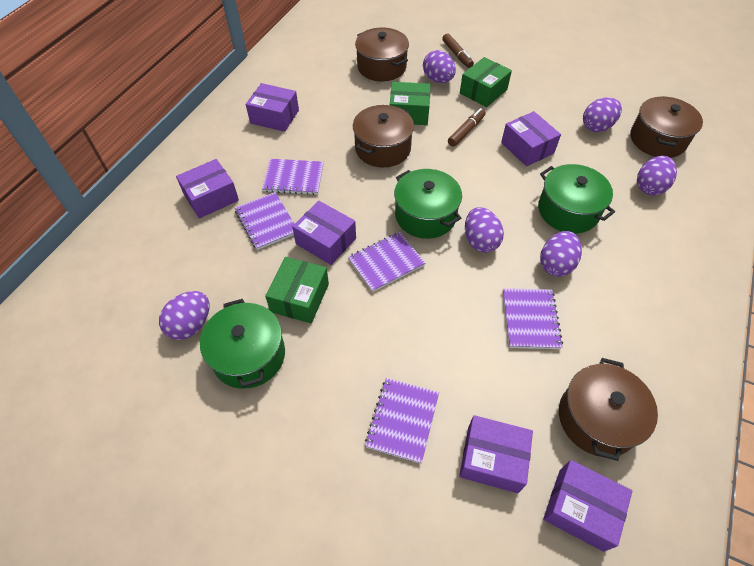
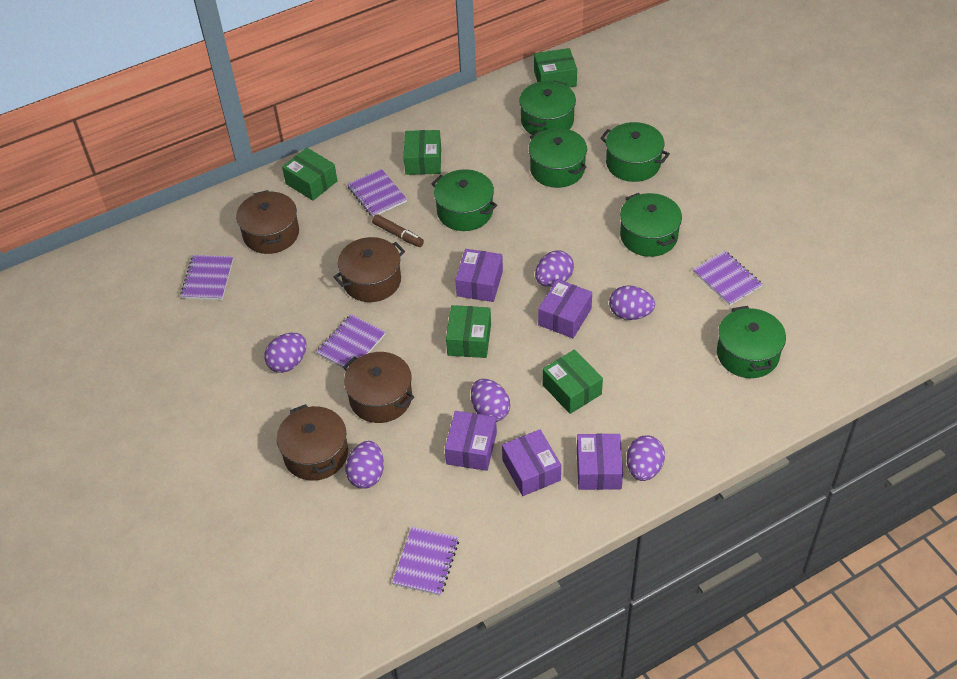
brown marker: [442,33,474,68] [448,108,486,147] = 2 -> [372,214,424,247] = 1
green box: [265,257,329,323] [390,82,430,125] [460,57,512,107] = 3 -> [282,148,337,201] [404,130,441,175] [446,305,491,358] [534,48,577,87] [542,349,603,414] = 5
green pot: [200,299,285,389] [394,169,462,239] [538,164,615,233] = 3 -> [431,169,497,231] [519,81,576,135] [529,128,587,188] [600,122,670,182] [620,193,682,257] [717,306,786,378] = 6
purple box: [176,159,239,219] [246,83,299,132] [292,201,356,265] [459,415,533,493] [501,111,561,166] [543,460,633,552] = 6 -> [445,411,497,471] [455,249,503,302] [502,429,561,496] [538,279,592,338] [577,434,623,490] = 5

